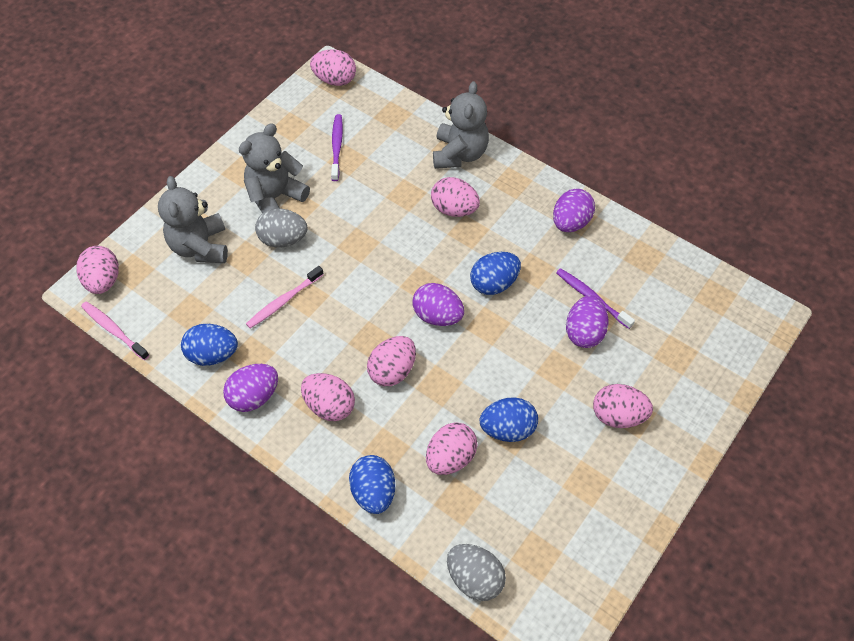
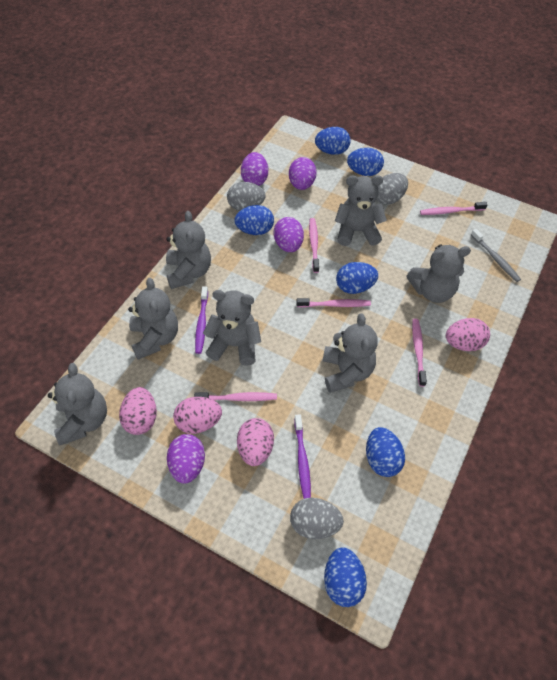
blue egg: [181,324,238,366] [349,455,395,514] [470,252,521,295] [480,397,538,442] = 4 -> [234,205,274,235] [315,127,351,155] [324,547,367,607] [336,262,378,294] [347,148,384,176] [366,427,405,477] = 6
grey egg: [255,208,307,247] [447,544,506,601] = 2 -> [227,182,266,211] [290,498,344,539] [377,173,408,204] = 3
grey teddy bear: [158,176,228,263] [239,123,310,213] [433,81,489,169] = 3 -> [48,363,107,445] [128,278,178,360] [166,211,211,289] [203,290,261,366] [323,313,378,393] [335,175,387,246] [407,244,471,303] = 7
grey toothbrush: none = 0 -> [471,229,521,282] = 1
pink egg: [76,246,119,294] [301,373,355,421] [310,49,356,86] [367,336,416,386] [426,422,478,475] [431,177,480,217] [593,384,653,428] = 7 -> [119,387,157,435] [173,397,222,434] [237,418,274,466] [446,318,490,351] = 4
pink toothbrush: [81,301,149,360] [246,266,324,328] = 2 -> [194,392,277,401] [296,298,371,307] [309,218,319,273] [412,319,427,387] [420,202,487,215] = 5

